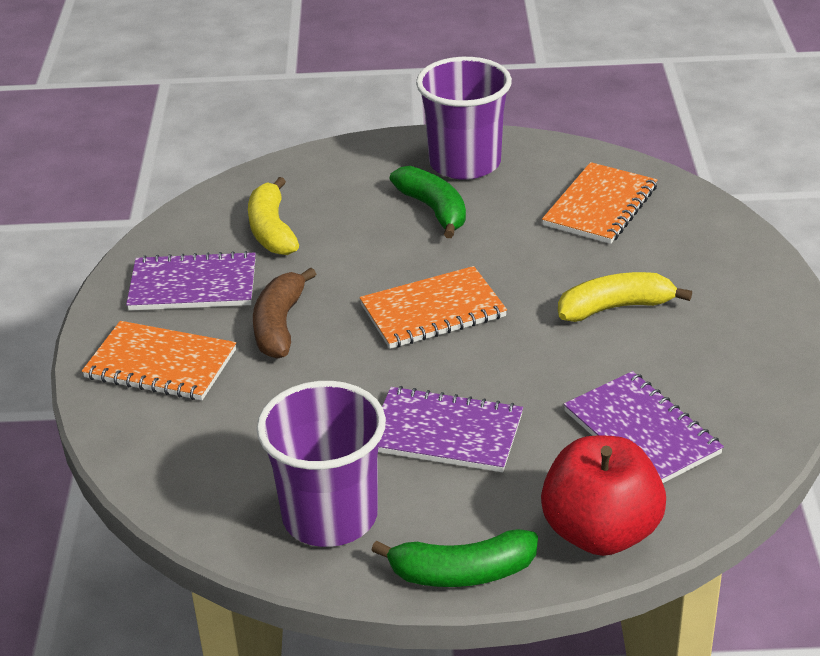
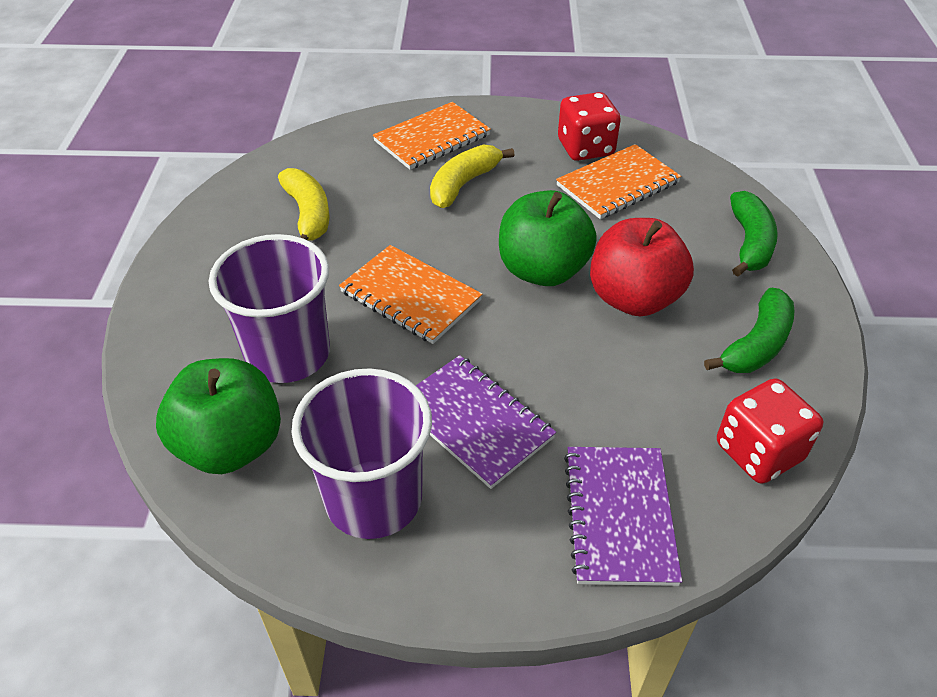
brown banana: [253,268,316,359] = 1 -> none = 0
green apple: none = 0 -> [156,358,281,474] [499,190,597,286] = 2
purple notebook: [126,251,256,311] [378,386,523,472] [564,371,724,483] = 3 -> [416,355,556,489] [564,447,682,586] = 2
red dice: none = 0 -> [558,92,621,161] [717,378,824,484] = 2

